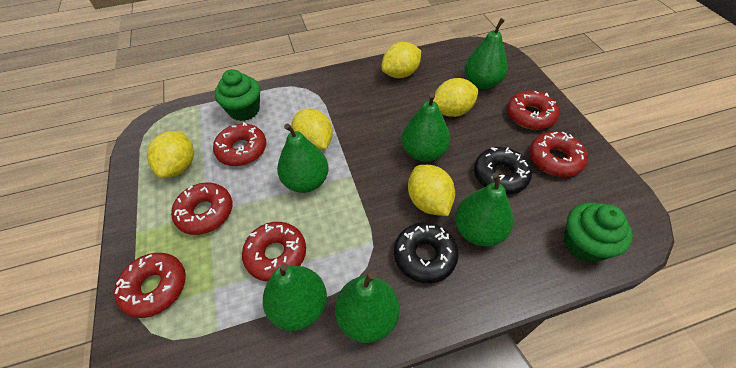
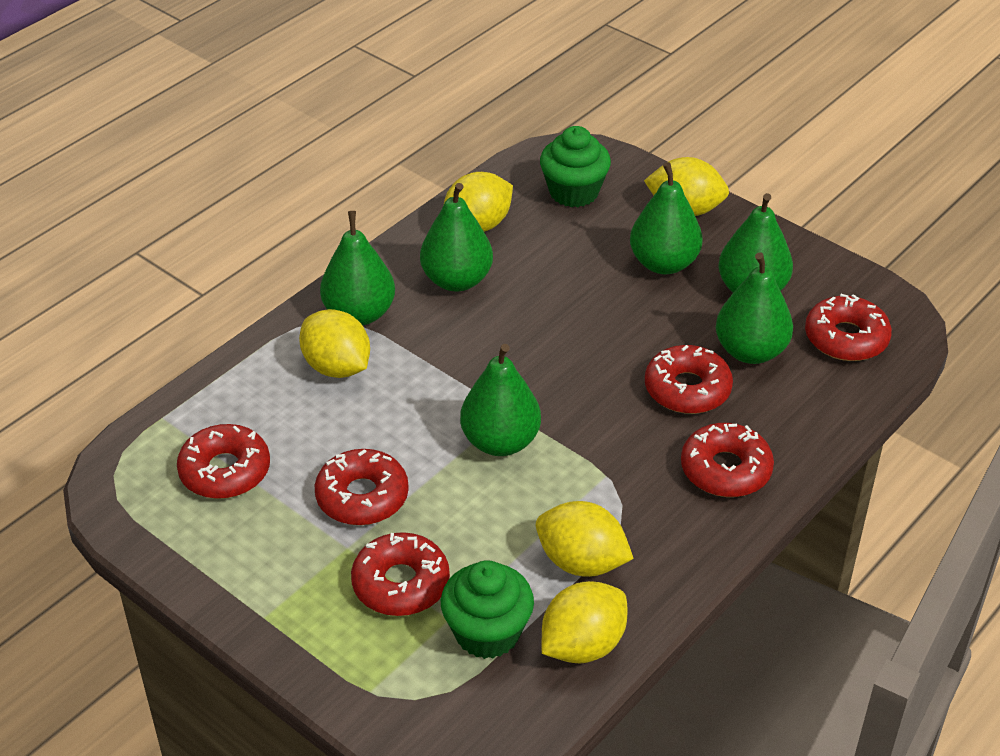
black donut: [394,222,459,283] [474,147,532,194] = 2 -> none = 0

